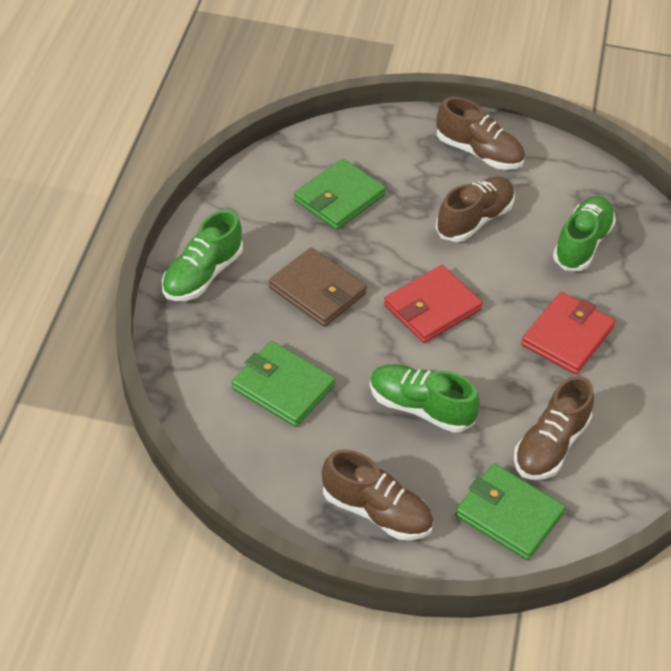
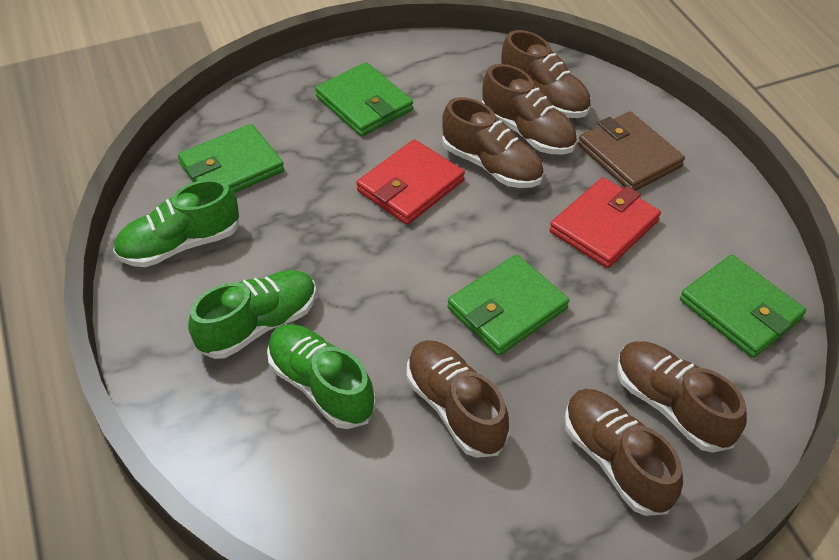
brown shoe: [322,449,433,540] [435,177,515,242] [437,97,525,170] [514,376,594,480] = 4 -> [407,340,509,458] [442,97,544,188] [482,64,577,154] [501,30,591,118] [565,389,683,516] [617,341,746,453] = 6
green wallet: [232,341,335,427] [294,159,386,230] [455,463,566,560] = 3 -> [178,124,284,193] [315,62,413,137] [448,254,569,356] [680,255,806,358] = 4

